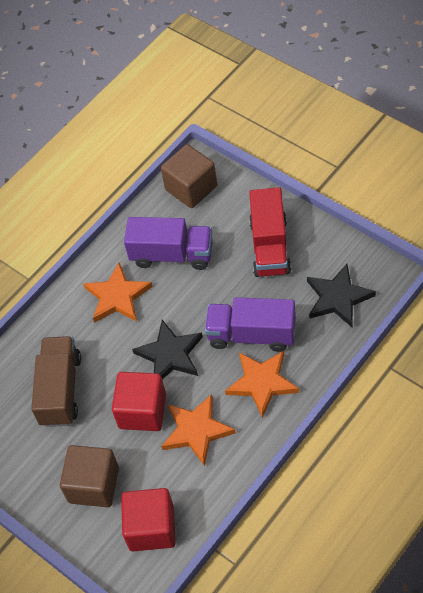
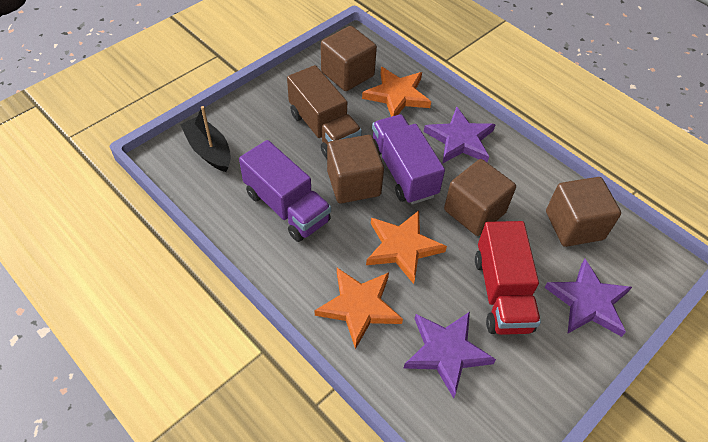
black boat: none = 0 -> [180,106,231,172] = 1
black star: [132,320,203,379] [307,264,376,327] = 2 -> none = 0
brown cube: [60,445,119,507] [161,144,217,208] = 2 -> [321,26,377,91] [327,135,384,203] [444,159,516,236] [546,177,621,247] = 4
purple star: none = 0 -> [404,312,496,398] [424,106,496,164] [544,259,632,337] = 3
red cube: [112,372,166,431] [121,488,176,551] = 2 -> none = 0

